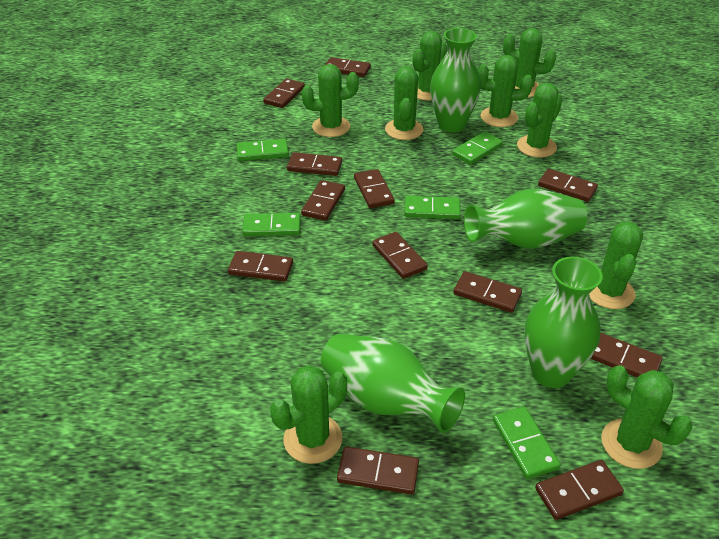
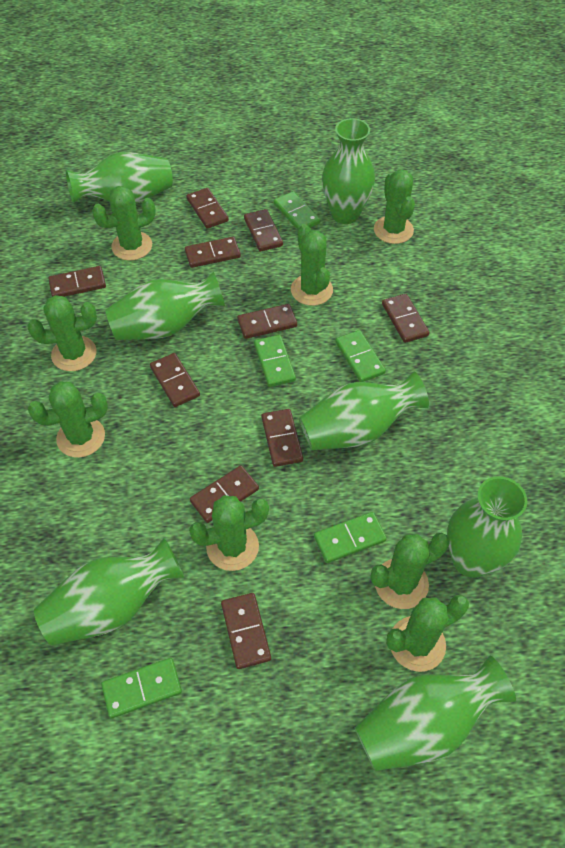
brown domino: [228,251,293,282] [263,79,305,108] [287,152,342,176] [301,180,345,221] [325,57,371,77] [337,447,419,495] [354,169,394,208] [372,232,428,279] [453,271,522,313] [535,460,624,520] [538,168,598,202] [590,333,663,378] = 12 -> [48,266,106,297] [150,353,200,407] [185,237,241,268] [186,188,229,229] [190,465,259,523] [221,593,271,669] [237,304,297,339] [244,209,283,252] [261,409,303,467] [382,294,429,343] = 10
green cactus: [270,365,347,464] [301,64,359,137] [385,65,423,140] [413,31,447,101] [477,55,533,127] [503,28,556,97] [517,83,562,158] [589,221,643,309] [601,365,693,469] = 9 -> [28,295,97,371] [28,382,108,458] [92,186,156,260] [189,495,269,571] [291,224,333,306] [371,533,450,609] [374,169,415,244] [386,595,469,672] = 8
green vase: [321,334,465,433] [430,28,481,132] [464,189,587,249] [524,256,603,388] = 4 -> [34,538,184,645] [66,152,173,203] [105,272,225,340] [299,372,429,450] [322,118,375,224] [355,656,516,771] [447,476,527,578] = 7

